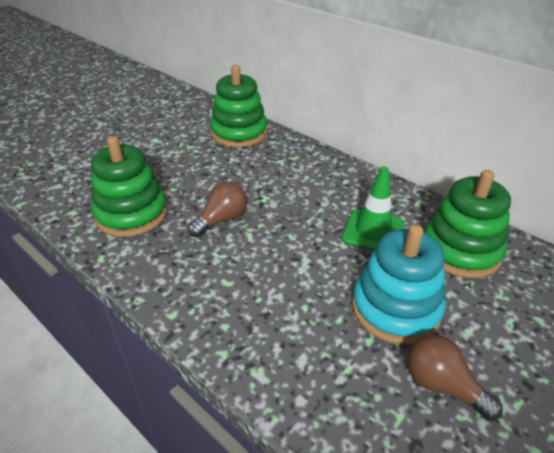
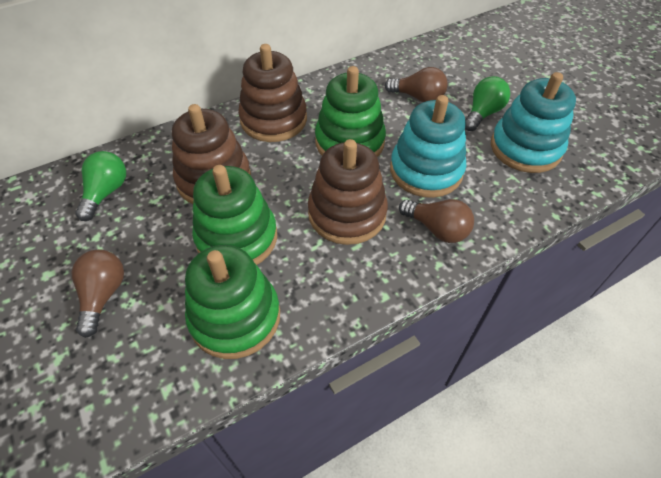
brown light bulb: [188,182,247,237] [407,335,503,421] = 2 -> [72,250,124,338] [385,67,448,102] [399,199,474,243] = 3
brown stacking toy: none = 0 -> [172,104,251,204] [238,44,307,142] [308,139,388,245] = 3
green light bulb: none = 0 -> [75,151,126,221] [465,76,510,131] = 2
green traffic cone: [342,166,404,251] = 1 -> none = 0
turquoise stacking toy: [352,224,445,345] = 1 -> [390,95,466,198] [491,72,576,173] = 2

